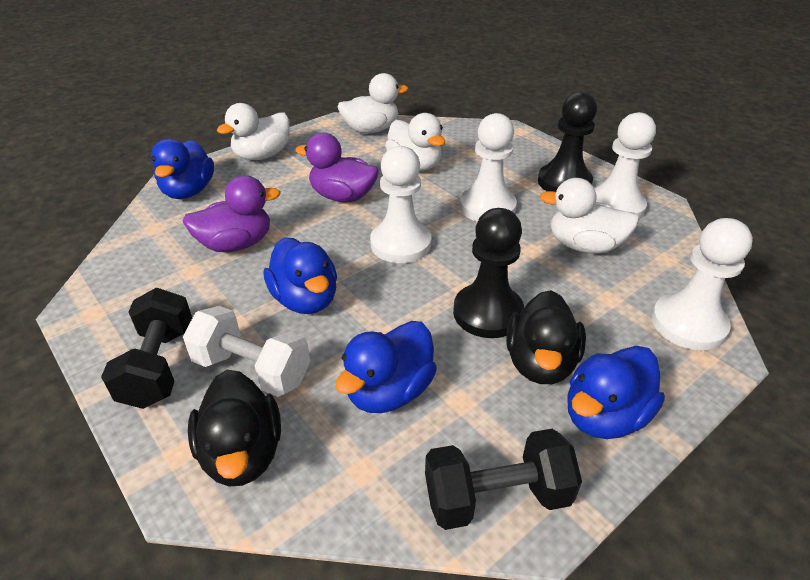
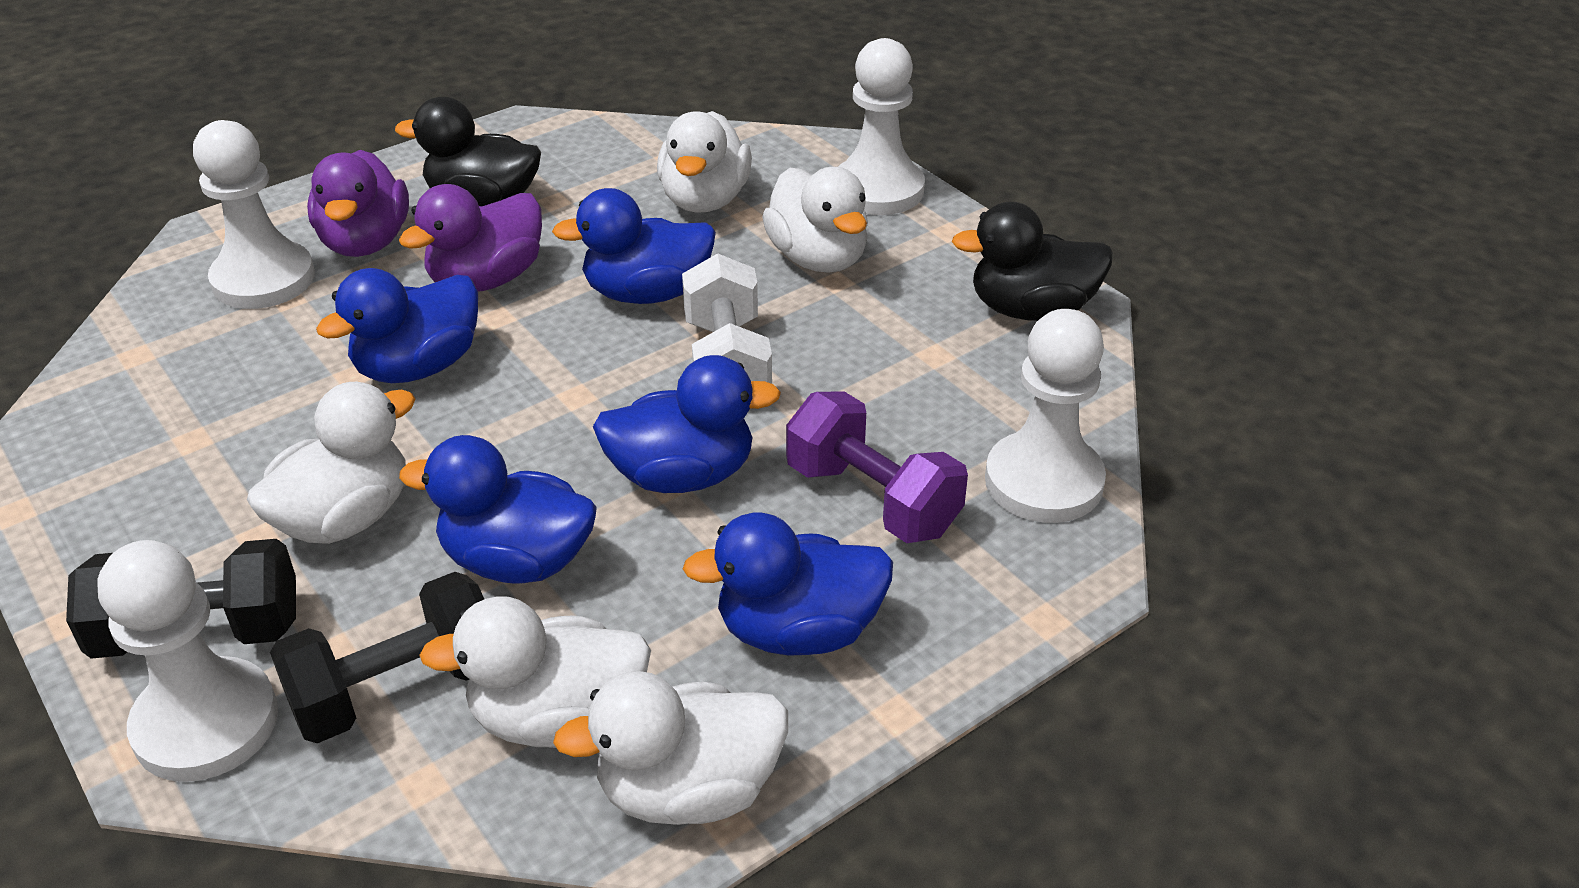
black pawn: [453,208,524,338] [538,92,597,192] = 2 -> none = 0
blue duck: [151,139,214,199] [264,237,337,314] [335,321,437,413] [567,346,665,439] = 4 -> [316,268,478,383] [399,435,597,584] [552,188,716,304] [593,355,781,493] [683,513,893,656] = 5
purple dumbbell: none = 0 -> [786,392,968,543] = 1
white duck: [217,103,290,160] [338,73,408,133] [385,113,445,171] [540,178,639,253] = 4 -> [247,382,416,544] [419,596,651,748] [553,671,788,825] [657,111,752,213] [762,167,868,273] = 5

